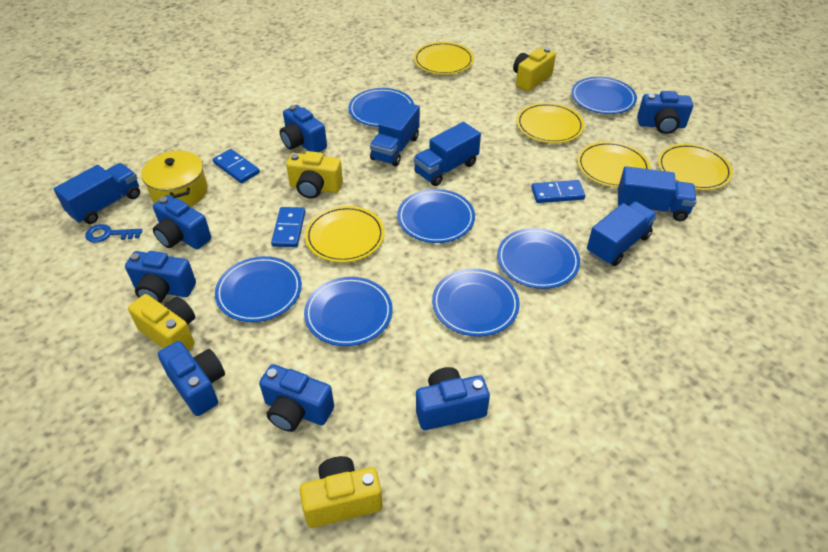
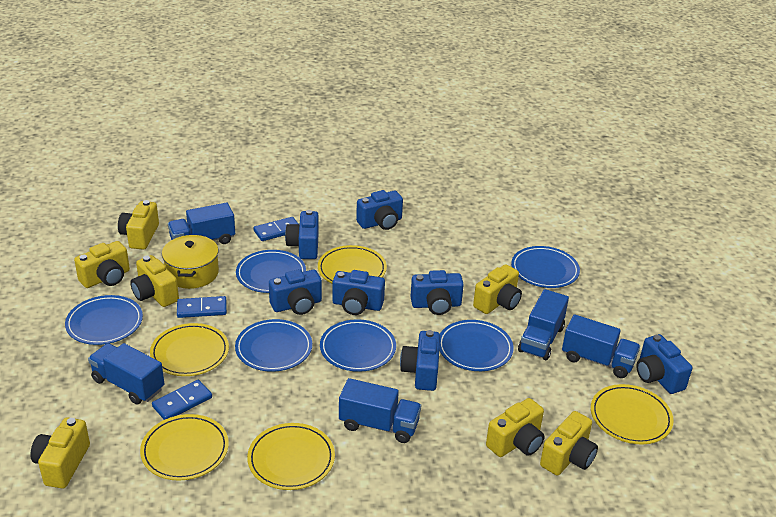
blue key: [85,224,143,243] = 1 -> none = 0
blue plate: [215,256,302,322] [304,277,393,346] [349,88,414,127] [397,189,475,243] [432,269,520,337] [497,228,580,289] [571,77,637,114] = 7 -> [65,295,143,345] [235,319,312,372] [236,250,306,293] [320,319,396,372] [439,320,514,371] [511,246,580,288] = 6
yellow camera: [128,294,195,350] [286,151,343,198] [300,456,383,528] [513,47,556,92] = 4 -> [30,417,90,489] [74,241,130,288] [118,200,159,250] [130,255,179,307] [473,264,522,314] [486,398,545,457] [540,411,598,476] = 7

